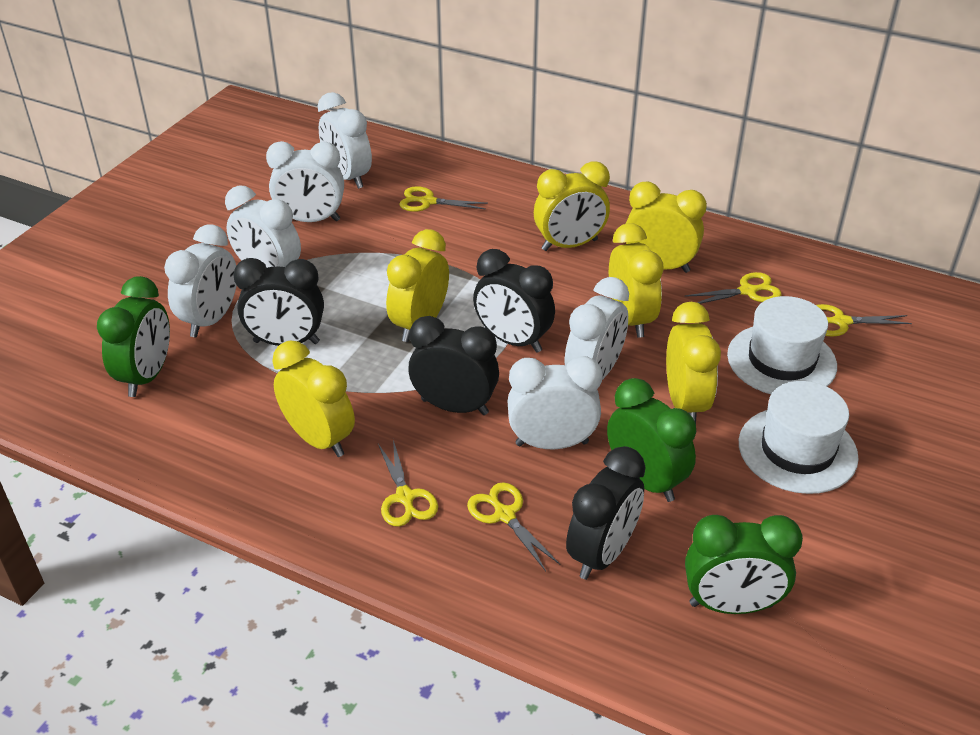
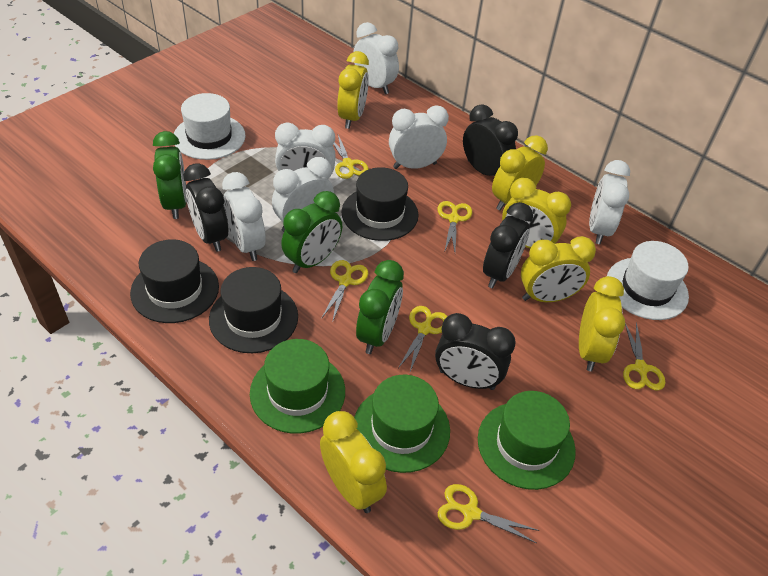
black hat: none = 0 -> [130,239,219,323] [209,267,298,353] [342,167,418,241] = 3
green hat: none = 0 -> [250,339,345,434] [354,375,450,473] [478,391,576,490] = 3
yellow scissors: [378,440,438,527] [399,186,488,212] [467,482,560,571] [684,272,782,304] [816,304,912,337] = 5 -> [321,260,368,323] [334,135,369,179] [398,306,447,372] [437,201,472,252] [438,484,540,543] [623,321,665,391] = 6

